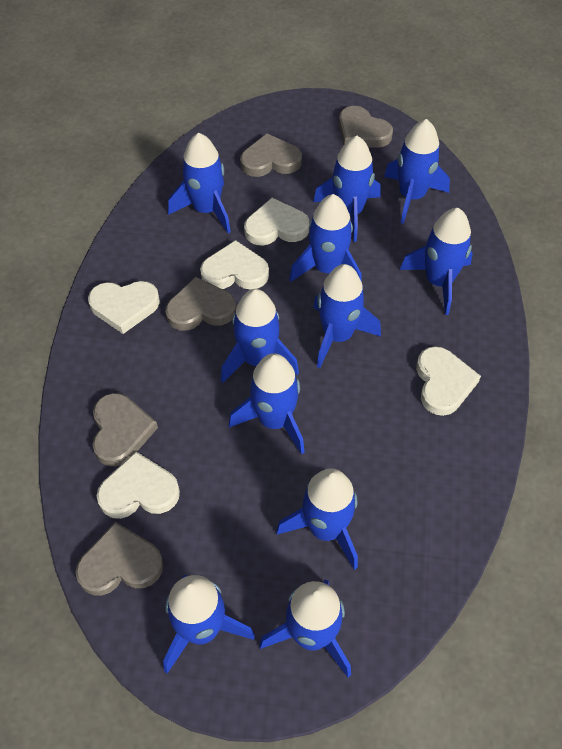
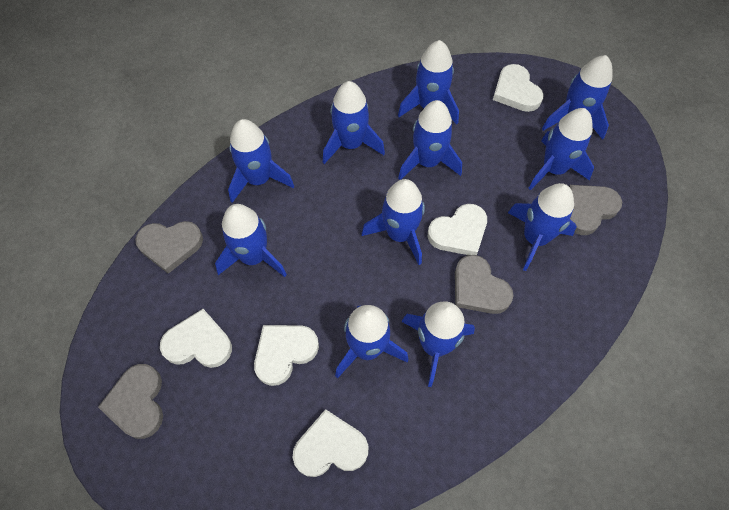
grey heart: [76,522,163,596] [92,393,158,466] [165,277,236,331] [240,133,302,177] [339,106,393,148] = 5 -> [98,364,163,439] [135,221,203,274] [455,255,513,314] [569,185,622,235] = 4

